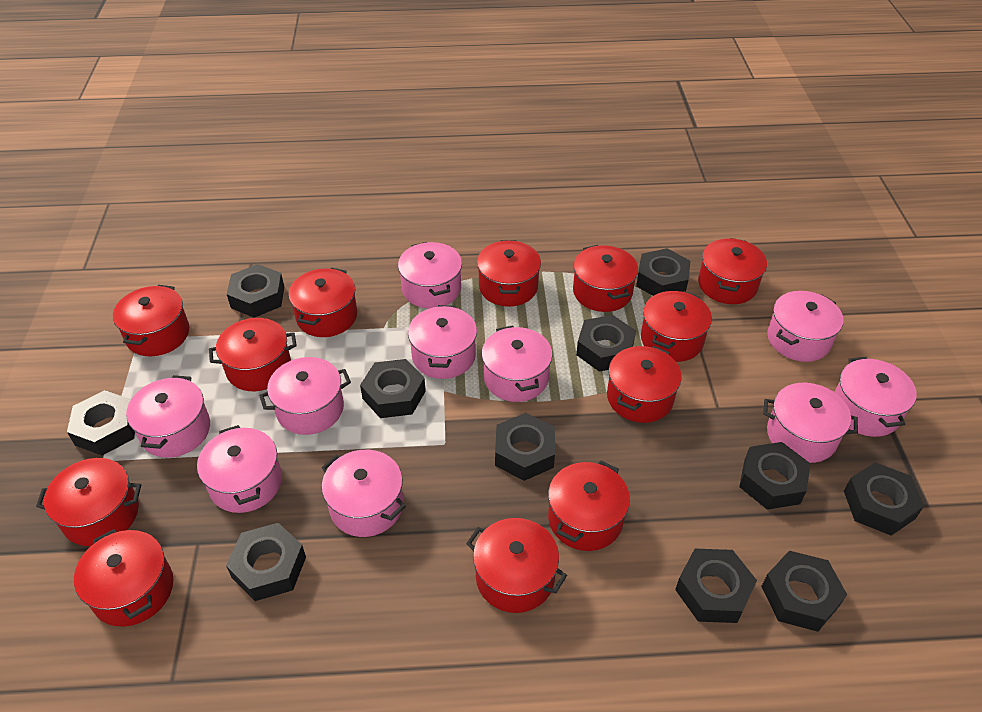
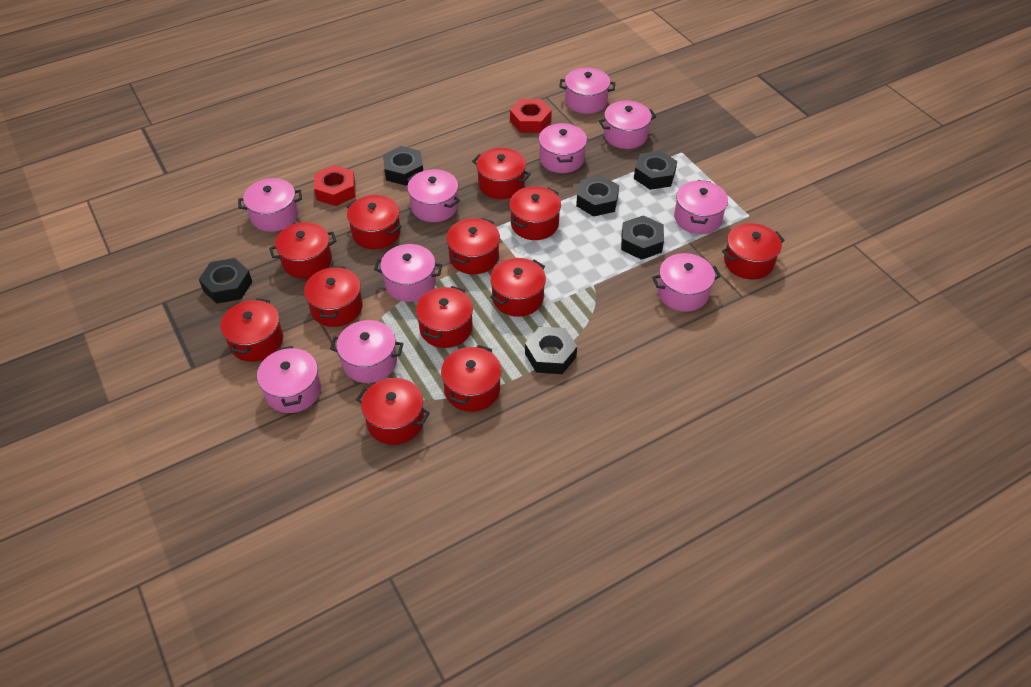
black nut: [67,390,135,455] [226,523,306,601] [227,264,284,318] [360,359,426,418] [495,413,555,481] [576,315,636,372] [636,248,691,296] [675,549,757,623] [739,442,810,510] [761,551,847,632] [844,462,924,536] = 11 -> [199,258,252,304] [383,146,423,186] [525,327,577,374] [576,175,619,216] [621,215,664,260] [634,151,677,190] = 6
red nut: none = 0 -> [314,165,356,206] [510,99,552,133] = 2

